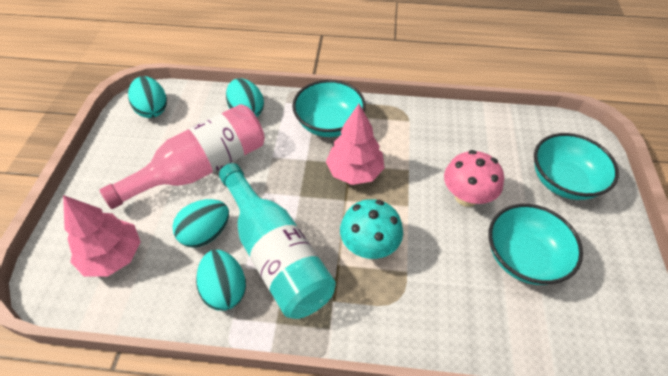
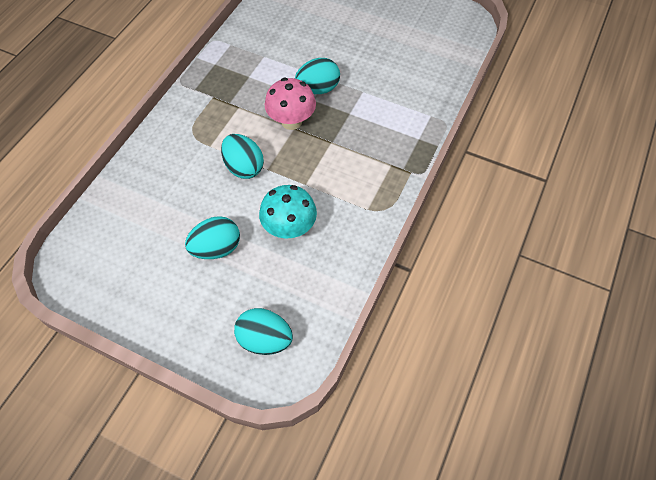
pink bottle: [100,104,265,209] = 1 -> none = 0
pink tree: [63,195,141,277] [326,104,384,185] = 2 -> none = 0
turquoise bottle: [219,163,336,319] = 1 -> none = 0
turquoise bowl: [292,80,366,137] [489,204,583,285] [534,133,619,200] = 3 -> none = 0

